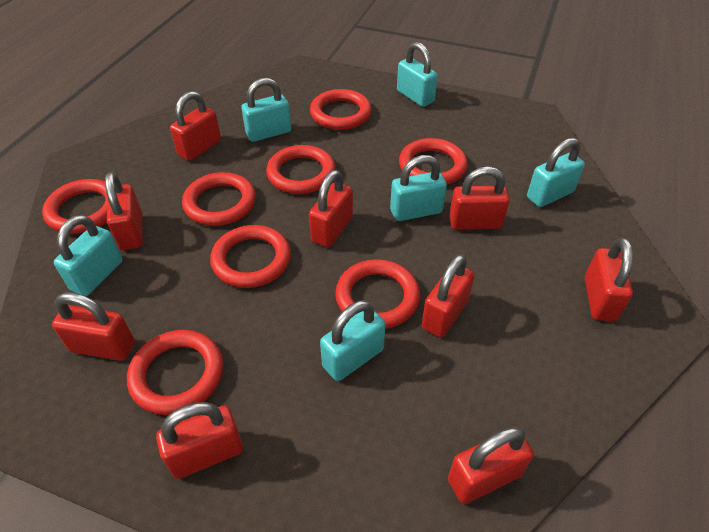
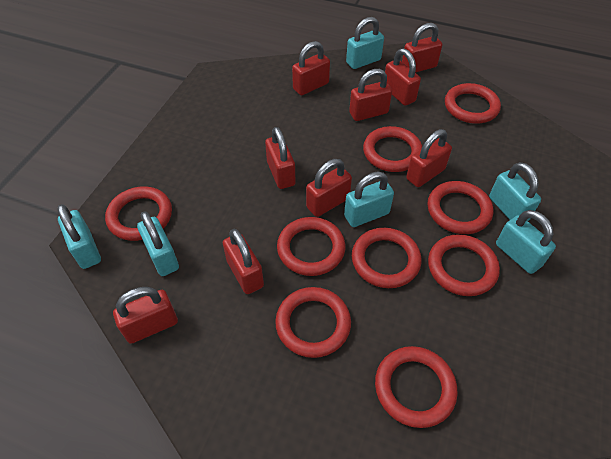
red ring: [42,179,108,234] [127,330,223,415] [182,172,256,226] [210,225,291,288] [266,145,336,194] [310,89,372,130] [335,259,420,329] [399,138,467,185] = 8 -> [105,186,172,241] [275,287,351,358] [277,217,345,276] [352,228,421,288] [363,126,422,172] [375,346,458,428] [427,181,493,234] [428,234,500,296] [445,83,501,124] = 9

